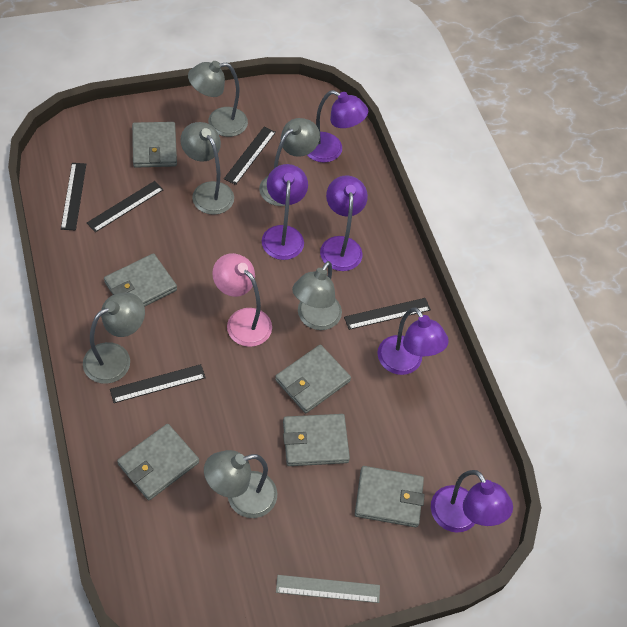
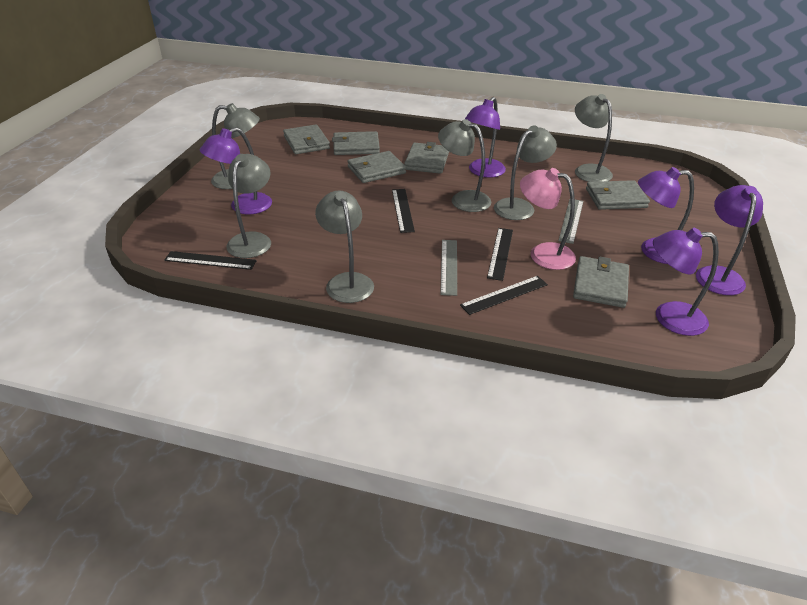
black ruler: [61,163,86,230] [87,181,164,232] [110,364,206,403] [224,127,276,185] [344,298,431,330] = 5 -> [164,251,257,270] [392,189,415,233] [460,276,548,315] [487,228,513,281] = 4
grey ruler: [276,575,380,603] = 1 -> [440,240,457,296] [558,200,583,244] = 2

